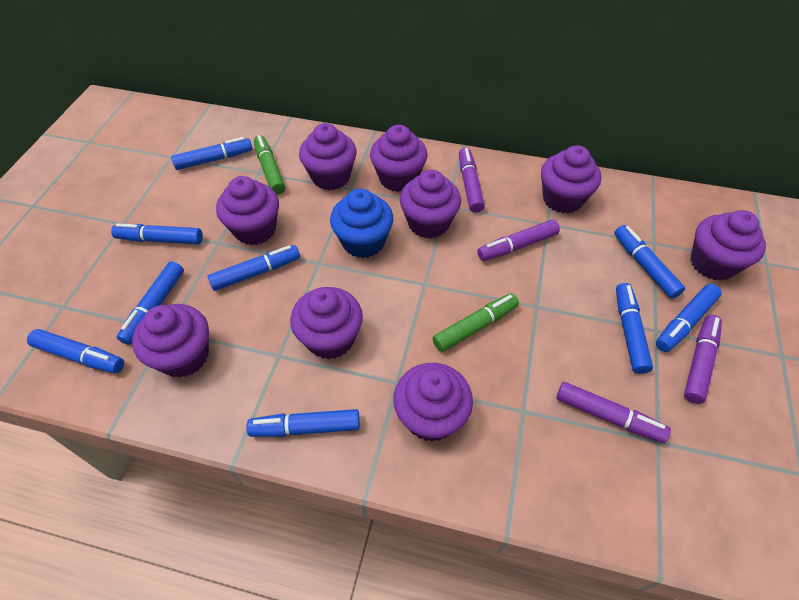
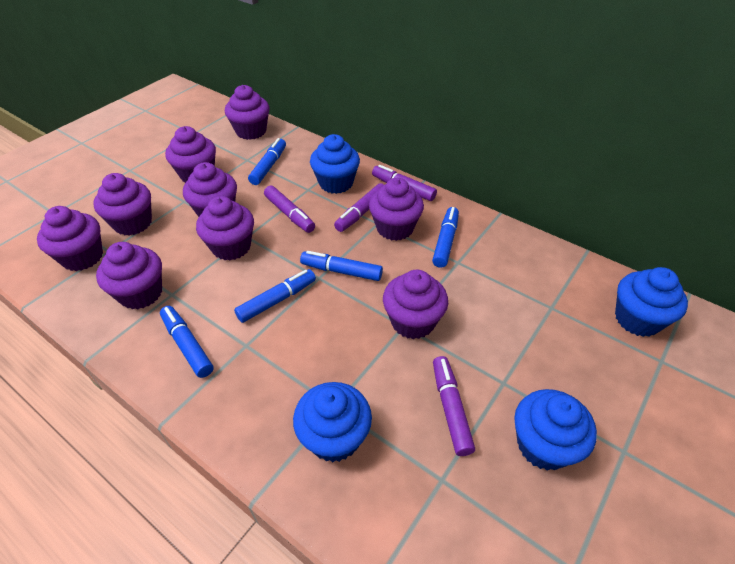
blue cupcake: [330,189,393,258] = 1 -> [293,382,372,462] [310,134,360,194] [514,389,597,470] [615,267,688,337] = 4
blue marker: [27,329,124,373] [111,223,203,244] [117,261,184,345] [171,137,253,170] [207,245,300,291] [247,409,360,437] [614,225,685,299] [616,283,653,374] [656,284,722,352] = 9 -> [160,306,214,378] [234,269,316,323] [248,138,286,185] [300,251,383,281] [432,207,459,268] = 5
green marker: [254,135,285,195] [433,293,519,352] = 2 -> none = 0

